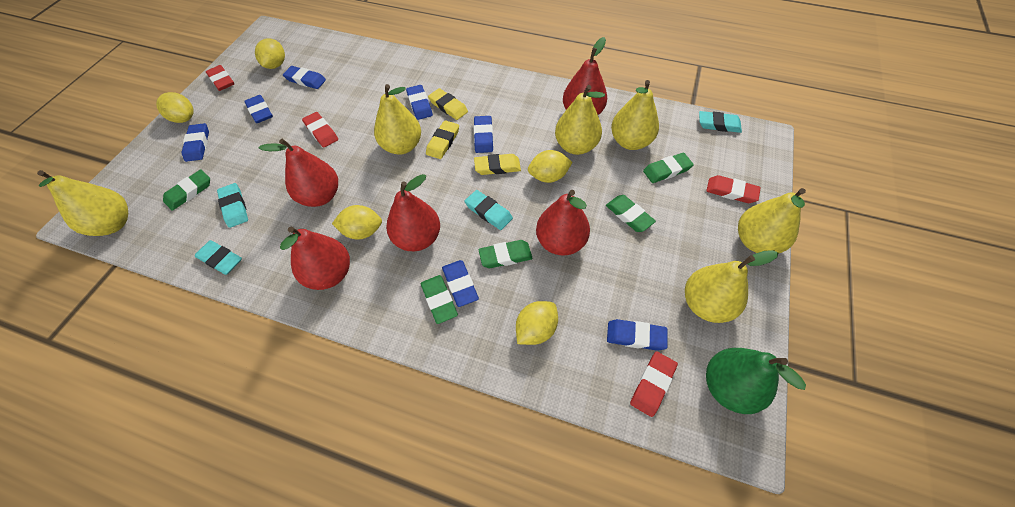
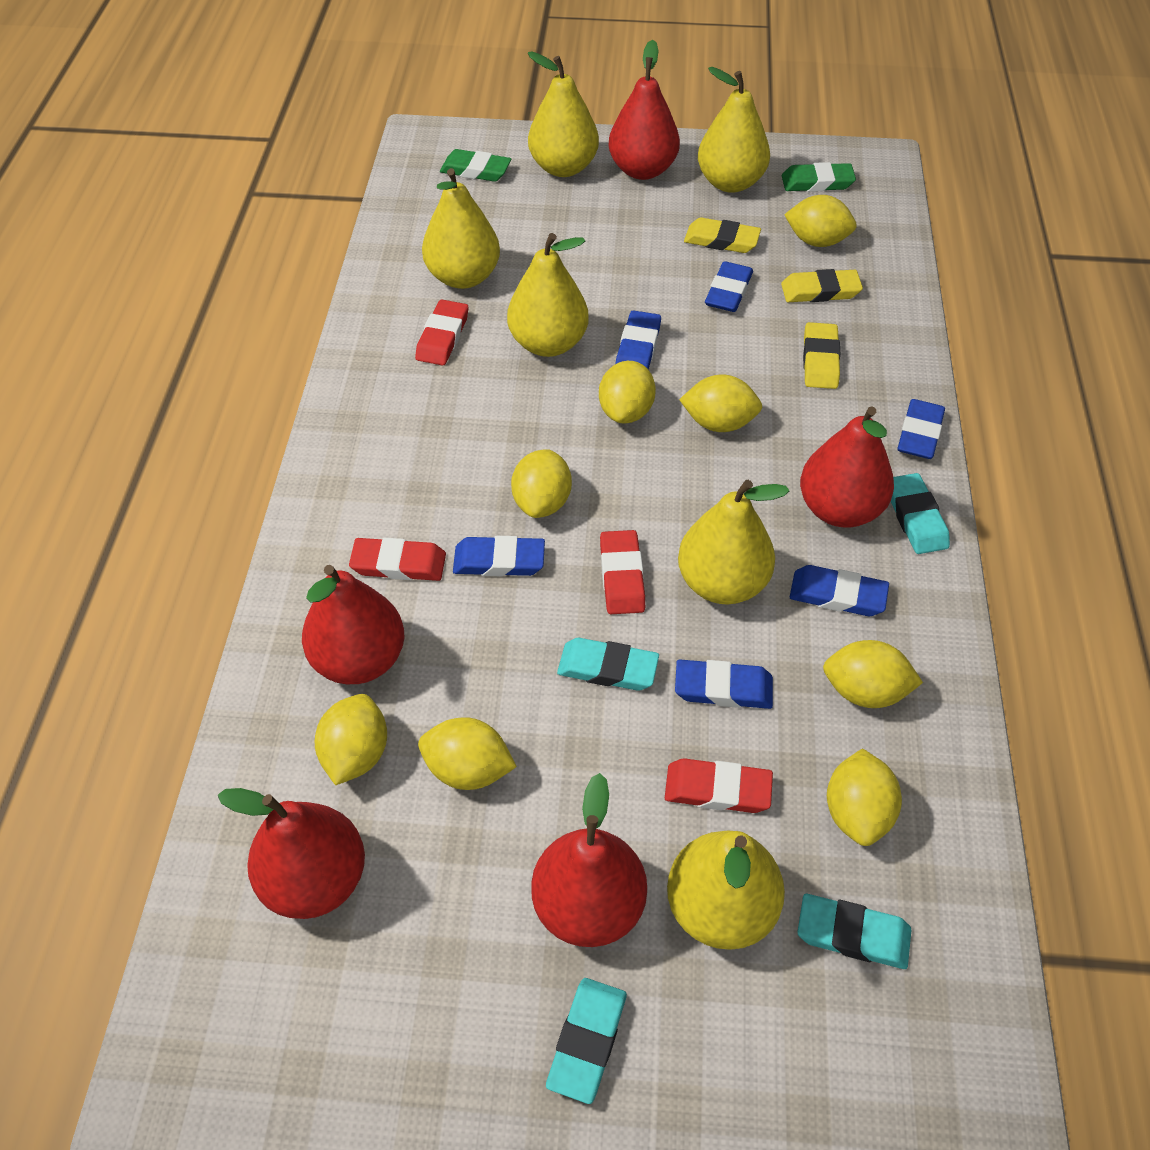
blue eraser: [182,123,209,162] [244,95,273,123] [283,66,326,89] [406,85,433,120] [442,260,479,307] [474,116,493,153] [607,319,668,351] = 7 -> [453,536,545,576] [615,310,661,370] [675,659,773,709] [705,261,753,312] [790,565,889,616] [897,399,945,459] = 6
green eraser: [163,170,210,211] [421,275,458,324] [478,240,533,268] [606,195,656,232] [643,153,694,183] = 5 -> [440,149,511,182] [782,162,856,192] = 2
green pear: [706,348,806,414] = 1 -> none = 0
yellow lemon: [156,92,194,123] [255,38,285,69] [332,205,382,239] [516,301,558,345] [528,150,573,183] = 5 -> [315,694,387,785] [418,717,517,790] [511,450,572,518] [599,361,656,423] [679,375,762,432] [784,195,857,247] [823,640,923,708] [827,748,902,846] = 8

